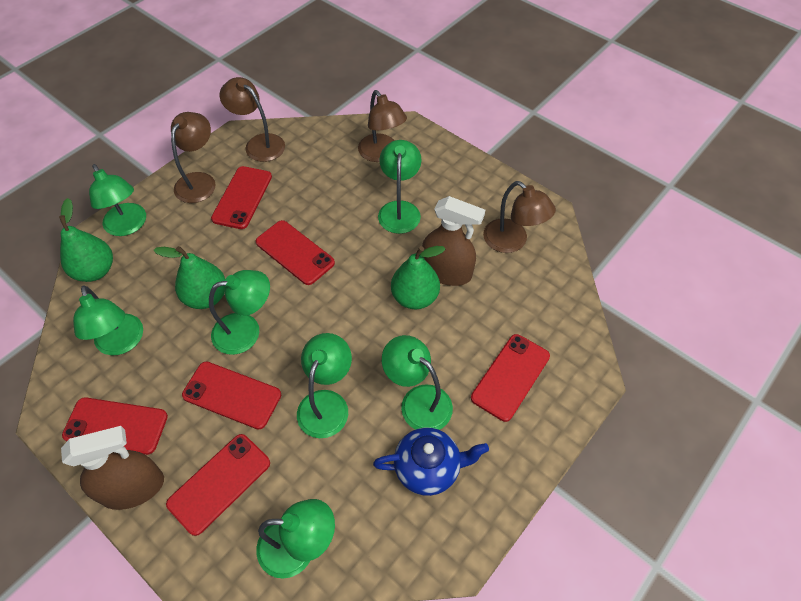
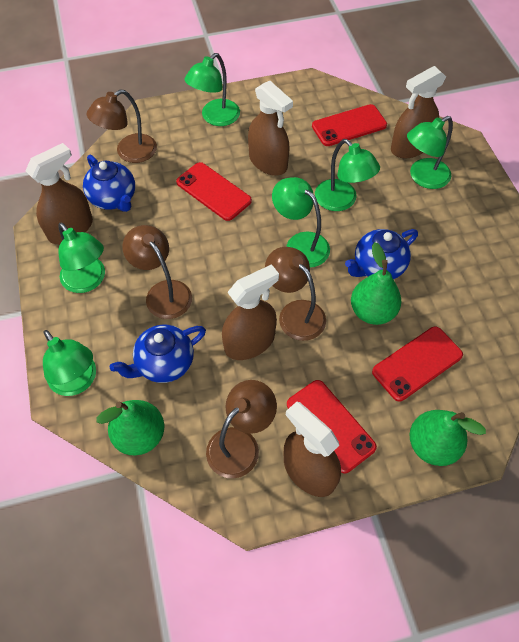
blue teapot: [373,427,489,496] = 1 -> [83,155,135,212] [110,325,206,383] [345,229,418,279] = 3
brown spray bottle: [61,426,164,510] [422,196,485,286] = 2 -> [25,143,93,244] [222,264,279,360] [248,81,293,176] [284,401,341,497] [391,66,446,158] = 5
green lamp: [73,285,143,355] [89,164,146,236] [209,270,270,355] [256,499,335,579] [297,333,352,438] [378,140,422,234] [382,335,453,430] = 7 -> [43,330,96,396] [58,223,105,293] [184,53,240,126] [272,177,330,267] [315,139,380,211] [407,116,453,189] = 6
red phone: [62,397,168,455] [166,434,270,536] [182,361,281,430] [211,166,272,229] [256,220,335,285] [471,334,550,422] = 6 -> [176,162,252,221] [287,380,377,473] [312,104,387,146] [372,327,463,402] = 4

